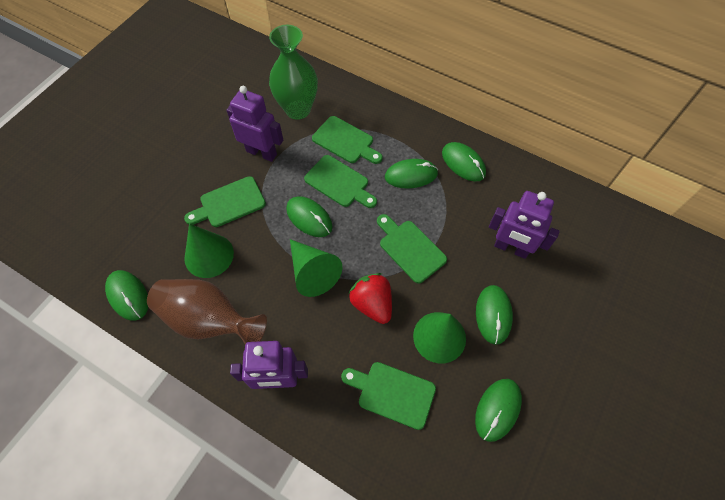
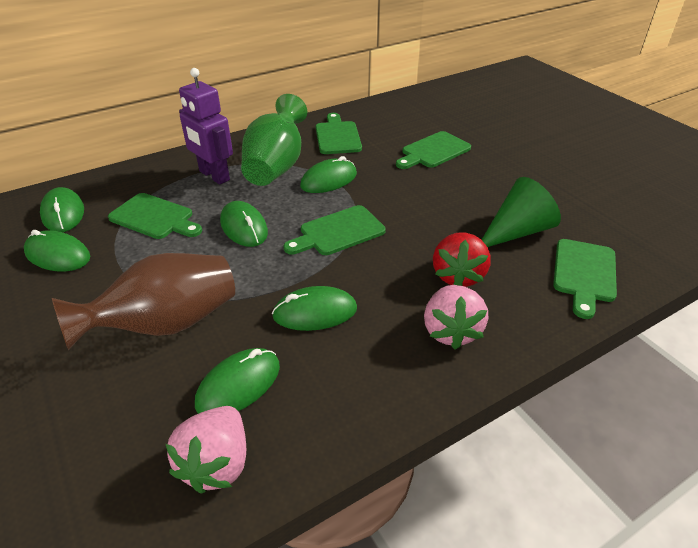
green cone: [184,224,234,278] [290,239,342,297] [413,312,466,363] = 3 -> [482,177,561,247] = 1
pink strawberry: none = 0 -> [166,406,246,494] [424,285,488,350] = 2
purple robot: [226,86,283,162] [230,341,308,389] [489,191,560,259] = 3 -> [179,68,233,184] = 1

